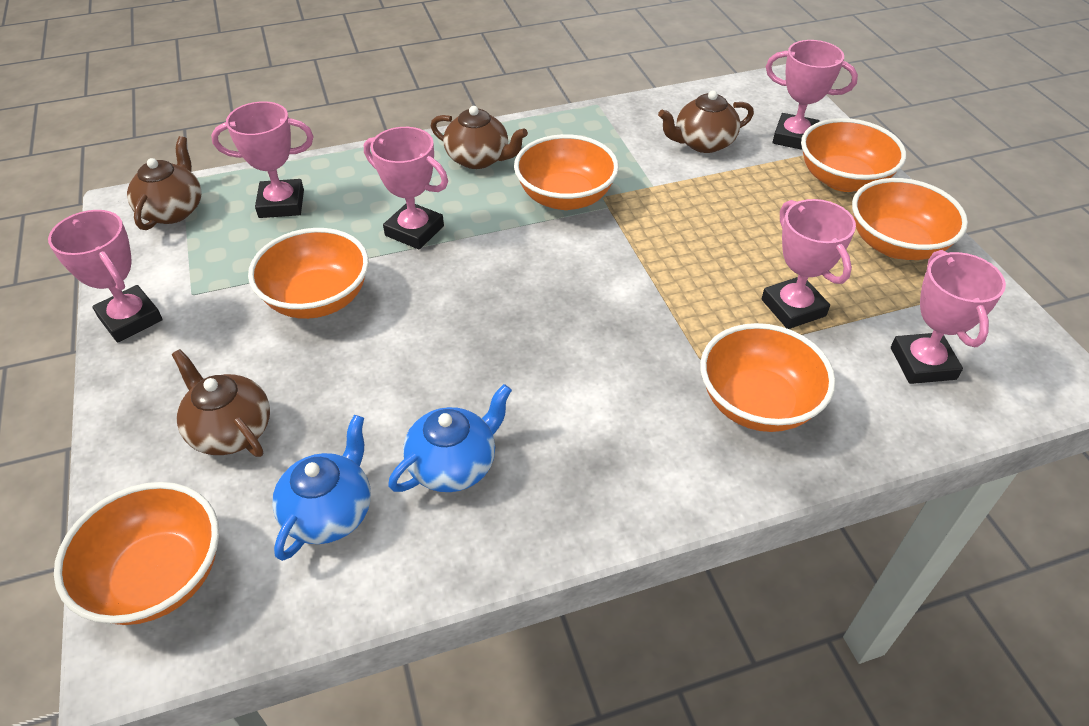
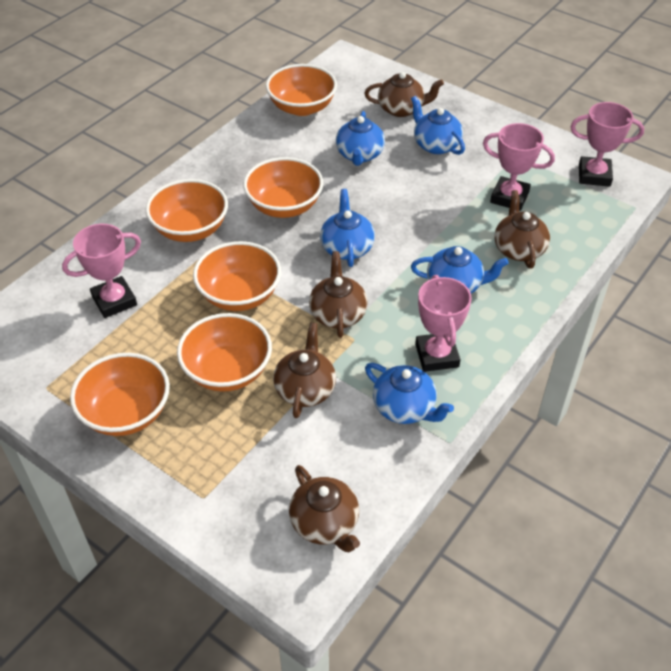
blue teapot: [272,415,371,561] [388,384,512,492] = 2 -> [320,189,375,267] [336,111,385,166] [365,363,454,424] [411,96,465,155] [411,246,509,294] = 5
brown teapot: [127,136,202,230] [172,349,270,457] [431,106,528,169] [658,90,754,153] = 4 -> [273,322,336,418] [289,465,360,552] [309,251,368,338] [364,72,444,117] [494,190,550,268] = 5
pink trophy: [48,210,163,342] [211,101,314,218] [364,127,448,249] [762,199,856,329] [766,40,858,150] [891,250,1006,384] = 6 -> [62,224,141,318] [415,275,472,372] [483,123,555,211] [570,102,644,187] = 4

